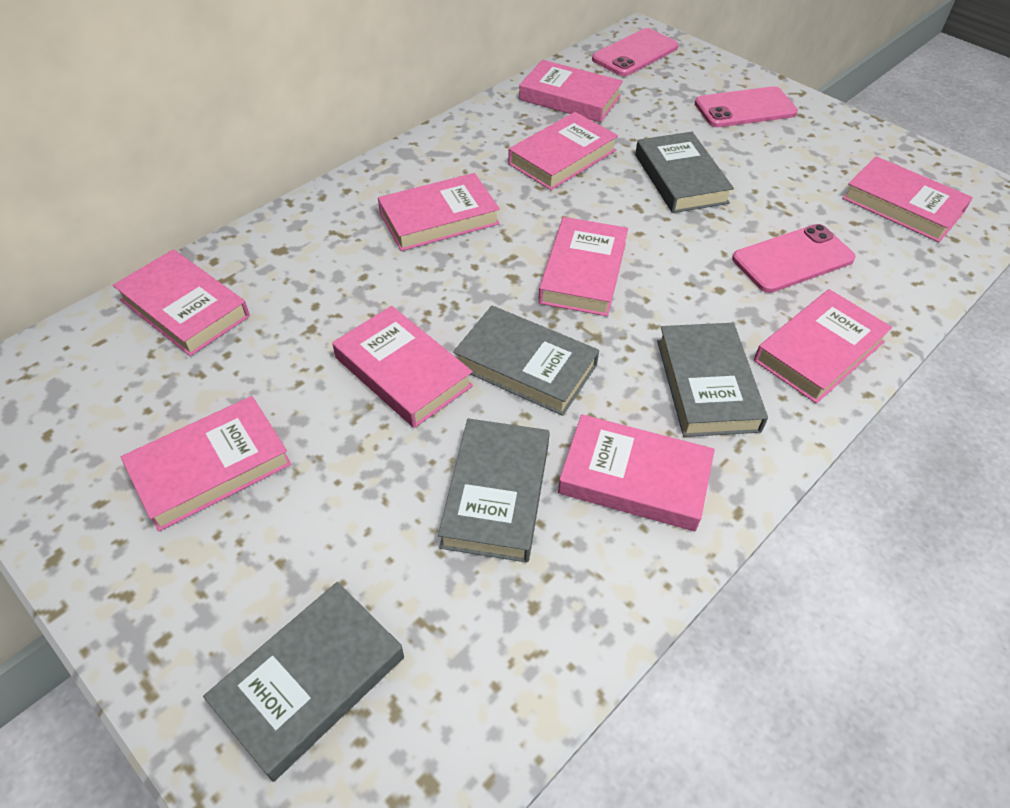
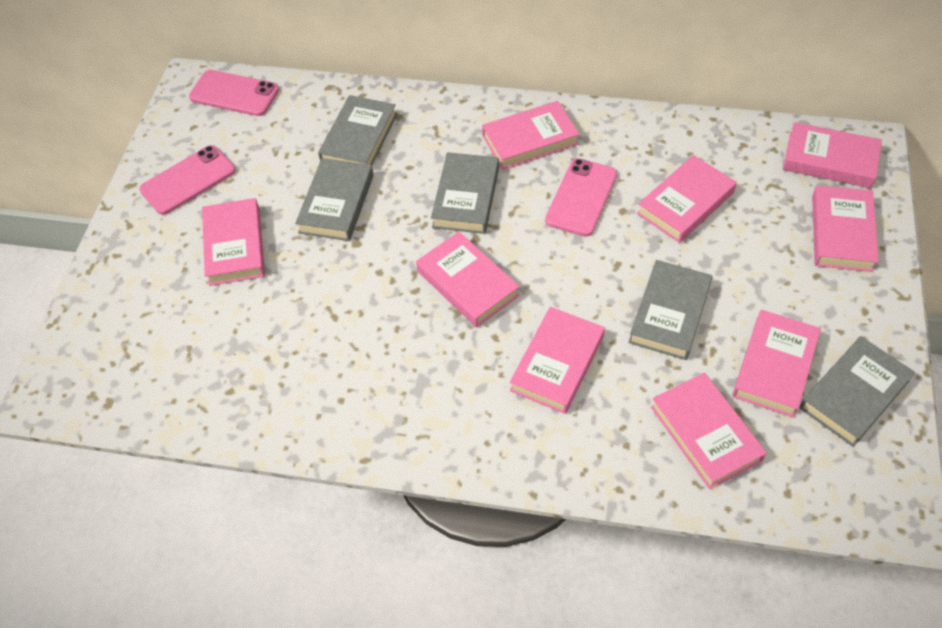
pink book: [113,249,250,356] [121,396,292,532] [332,306,473,428] [378,173,500,251] [508,112,618,190] [519,60,623,122] [538,217,628,316] [558,414,715,531] [754,289,892,404] [842,156,973,242] = 10 -> [202,198,265,286] [416,232,520,328] [482,101,580,170] [510,307,605,414] [637,155,737,243] [651,372,767,490] [732,310,821,418] [783,122,882,188] [812,185,879,272] = 9

